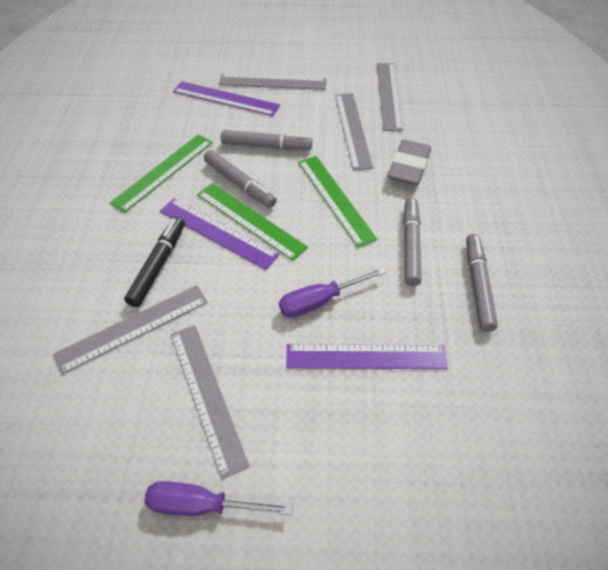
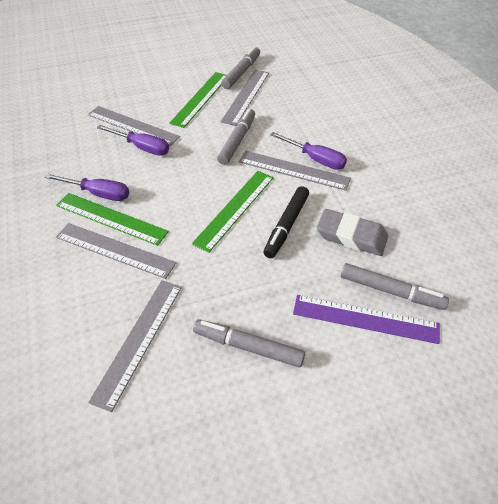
purple ruler: [160,198,279,270] [173,81,280,116] [286,344,448,369] = 3 -> [293,295,440,344] = 1
purple screwdriver: [144,481,293,516] [279,268,386,318] = 2 -> [44,174,129,201] [97,125,169,156] [270,132,347,170] = 3

